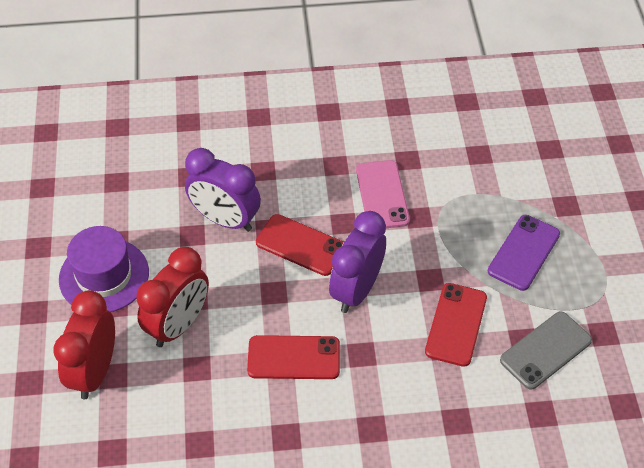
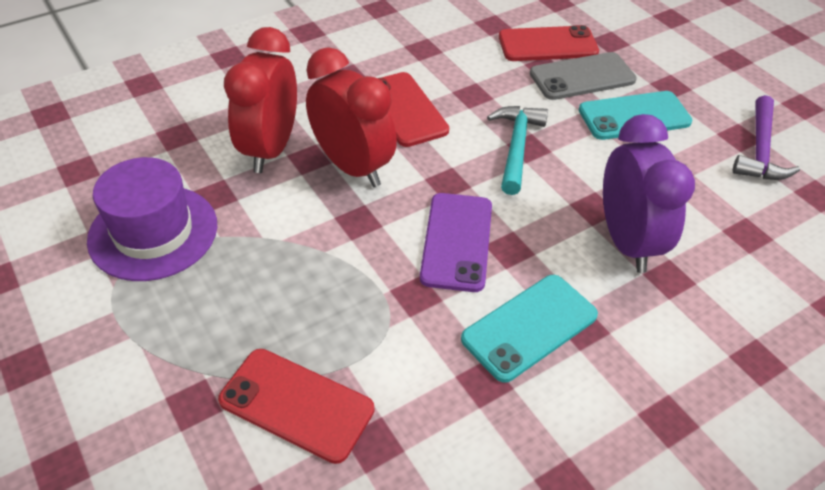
pink phone: [356,160,410,228] = 1 -> none = 0
purple clock: [185,148,261,232] [329,211,386,313] = 2 -> [603,114,695,273] = 1
purple hammer: none = 0 -> [733,95,800,180] = 1
turquoise hammer: none = 0 -> [487,106,548,195] = 1
turquoise phone: none = 0 -> [461,275,598,383] [579,91,692,140] = 2

